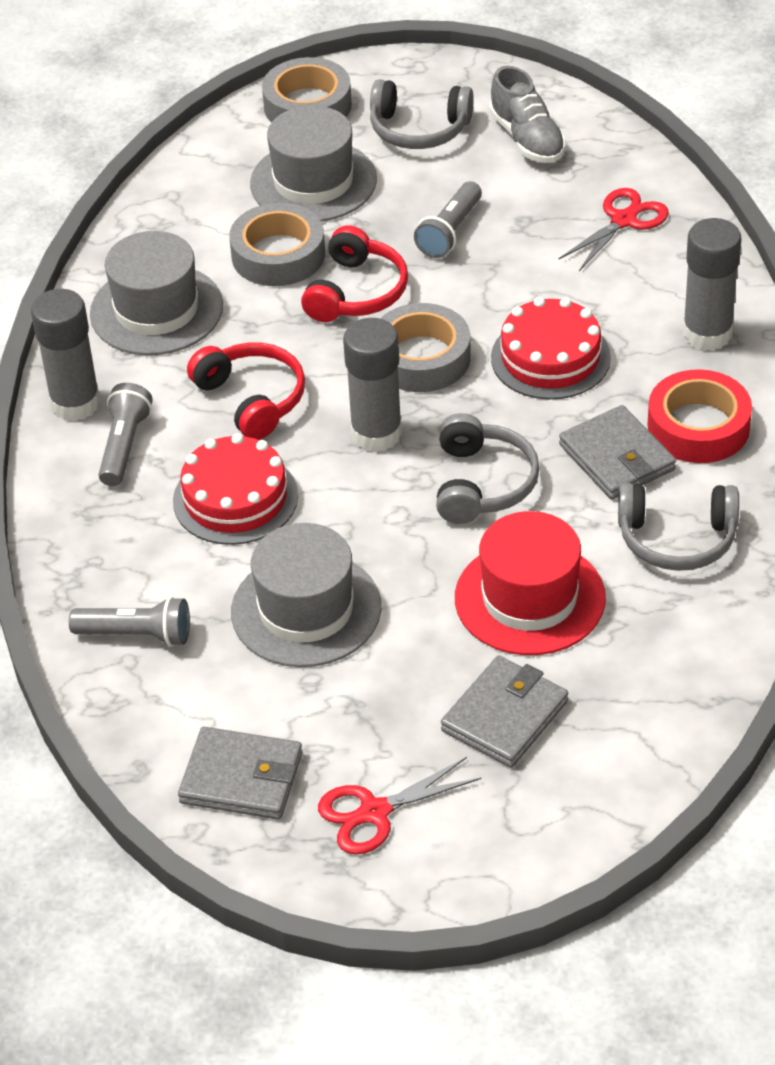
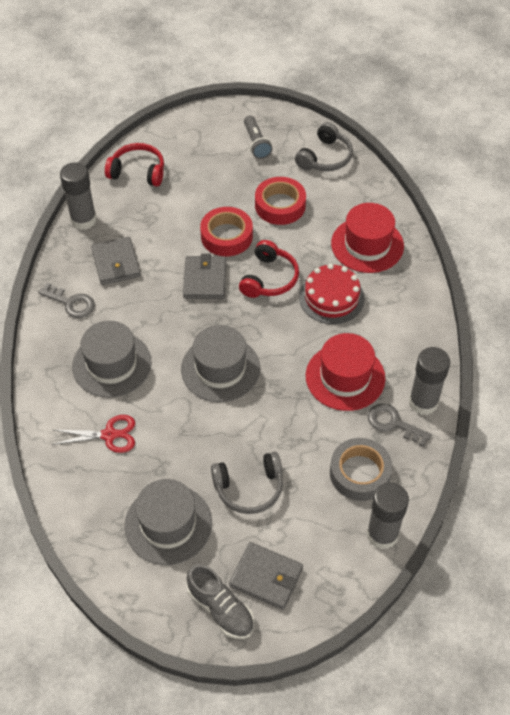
grey flashlight: [69,597,190,647] [98,383,153,486] [414,181,482,258] = 3 -> [244,116,273,159] = 1
grey headphones: [370,79,474,149] [436,413,540,524] [618,483,739,571] = 3 -> [211,452,283,514] [295,122,353,171] = 2
grey key: none = 0 -> [38,282,95,318] [368,403,432,447] = 2
grey tape: [229,203,325,286] [262,57,352,123] [380,303,471,392] = 3 -> [330,438,393,501] = 1
red cake: [173,433,298,545] [491,297,611,399] = 2 -> [299,264,365,324] = 1
red hat: [455,511,606,655] = 1 -> [306,333,385,411] [331,203,404,273] = 2
red scissors: [318,757,481,855] [559,188,669,271] = 2 -> [52,415,135,453] = 1
red tape: [648,369,752,463] = 1 -> [200,207,253,256] [255,177,306,225] = 2

